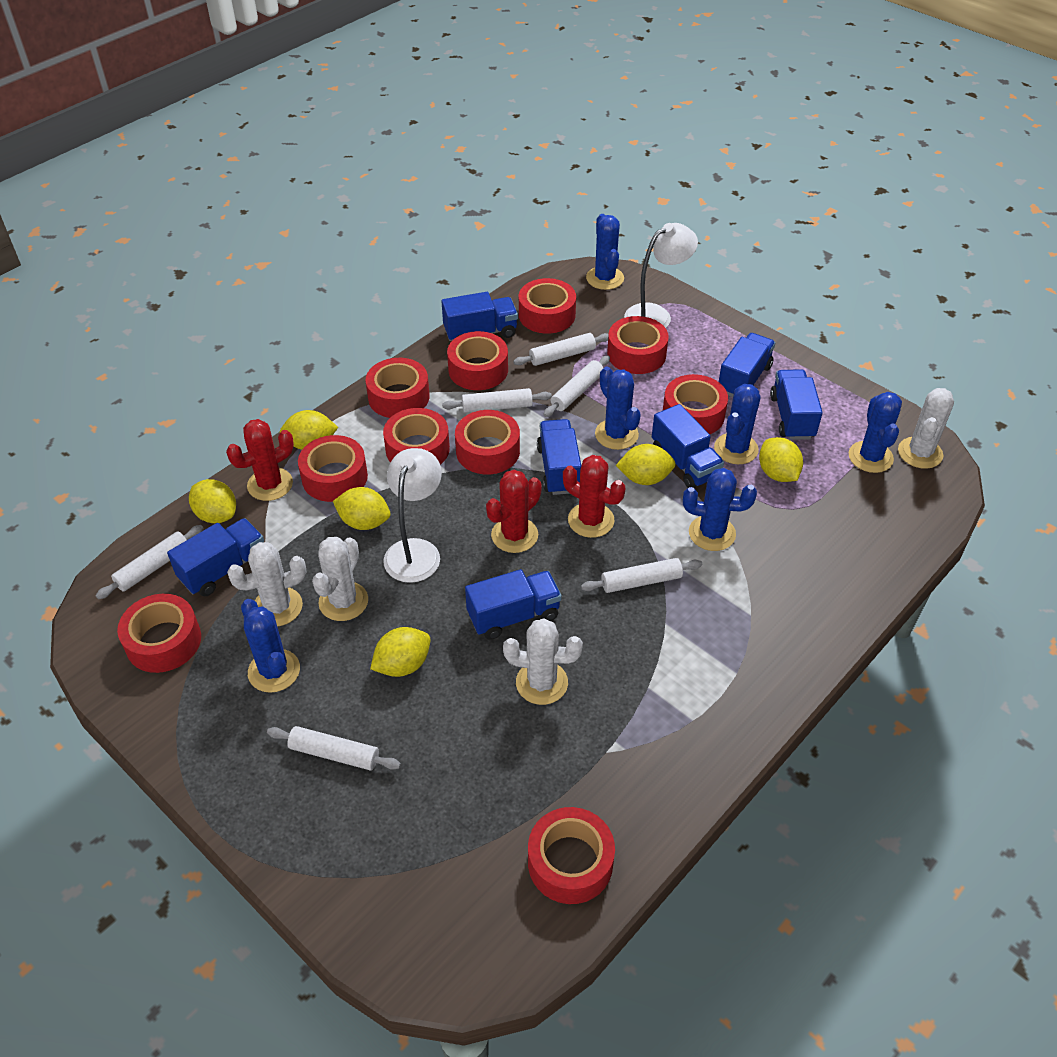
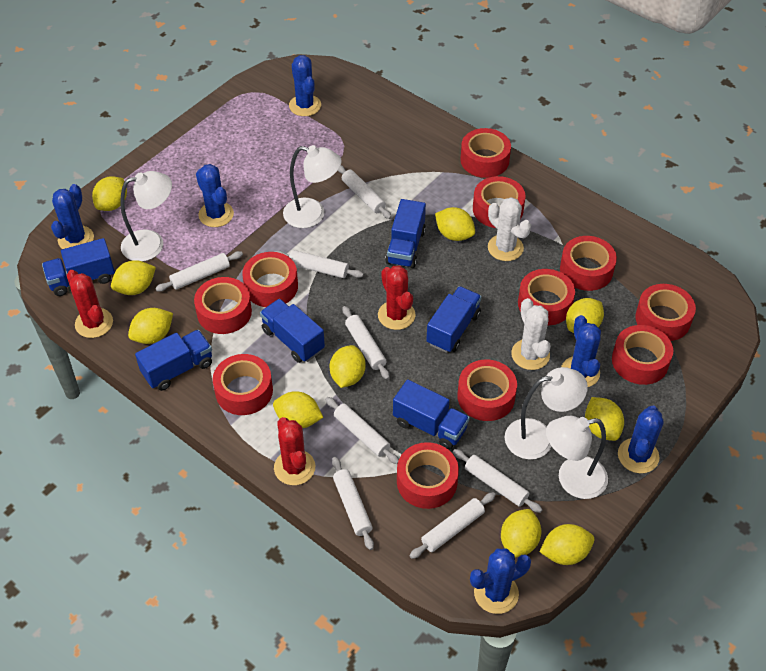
blue truck: [167,518,264,597] [441,292,518,341] [465,569,562,640] [537,419,581,495] [652,404,724,488] [718,333,776,397] [770,369,823,440] = 7 -> [42,238,115,296] [135,330,212,391] [260,299,325,363] [385,199,426,268] [393,380,470,450] [426,286,482,353] = 6
red tape: [117,594,201,673] [298,435,368,502] [366,358,429,418] [383,408,450,465] [447,331,508,390] [455,410,520,474] [519,278,576,334] [528,807,615,904] [607,316,669,374] [663,374,728,434] = 10 -> [194,277,252,334] [213,354,273,415] [242,252,298,307] [397,442,459,509] [457,360,517,421] [460,128,511,178] [473,176,525,228] [518,269,575,325] [560,236,617,291] [612,325,673,385] [635,284,696,341] = 11
white cactus: [227,542,306,627] [312,537,368,621] [503,618,583,705] [898,388,954,469] = 4 -> [488,197,531,261] [511,298,551,370] = 2
white lamp: [383,448,442,583] [624,223,698,328] = 2 -> [120,171,172,261] [283,145,342,228] [505,367,588,459] [546,416,608,499] = 4
white rolling pin: [96,525,203,599] [267,726,401,770] [442,388,552,413] [513,333,609,366] [543,355,610,417] [581,558,702,593] = 6 -> [155,251,243,292] [275,250,364,278] [325,397,399,464] [332,457,374,550] [338,165,391,219] [343,306,390,380] [410,492,496,559] [453,449,542,513] = 8
yellow lemon: [189,479,236,523] [280,410,338,450] [333,487,391,530] [370,627,431,677] [616,444,676,485] [759,437,803,482] = 6 -> [92,176,127,211] [111,260,156,295] [128,308,173,344] [273,391,323,428] [330,345,366,388] [435,207,475,241] [501,509,541,558] [540,524,594,565] [566,298,604,333] [585,397,624,441] = 10

